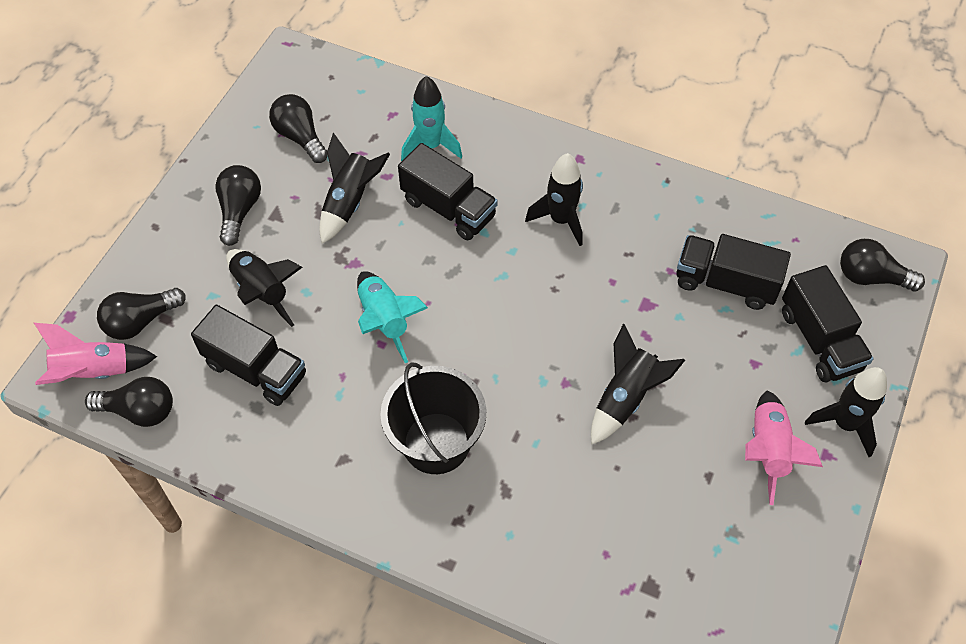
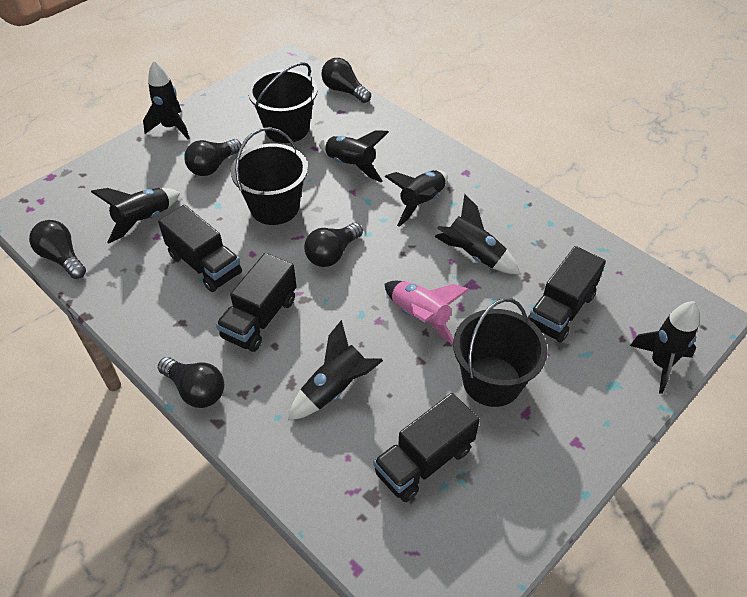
black bucket: [380,362,486,474] = 1 -> [231,127,308,225] [248,62,318,143] [453,298,548,407] = 3
black rocket: [226,249,303,327] [319,133,390,244] [525,153,583,246] [591,324,685,445] [805,367,887,457] = 5 -> [91,188,181,243] [143,61,190,139] [288,320,383,420] [318,130,389,182] [385,170,448,227] [434,194,520,274] [630,301,699,394] = 7
pink rocket: [34,323,157,385] [745,390,823,505] = 2 -> [385,281,469,345] = 1
turquoise rocket: [357,271,428,363] [401,76,462,161] = 2 -> none = 0

